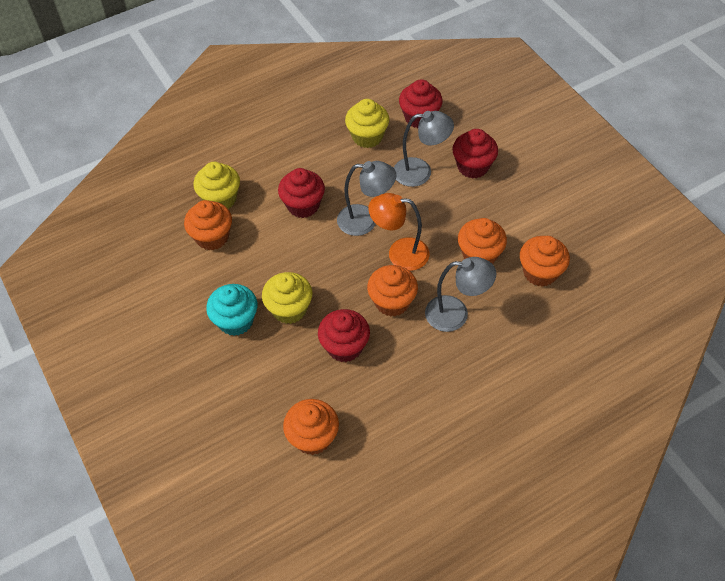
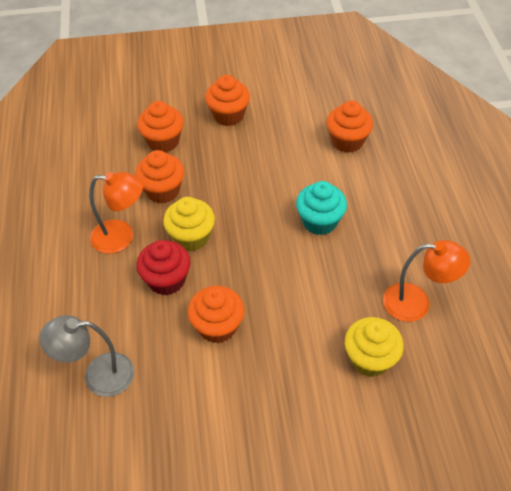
grey lamp: [337,161,396,236] [394,111,454,187] [425,257,496,332] = 3 -> [39,315,134,397] = 1
orange lamp: [368,193,430,271] = 1 -> [89,172,143,254] [383,240,470,322] = 2
red cupcake: [278,168,325,218] [318,309,370,362] [399,79,443,128] [452,129,498,178] = 4 -> [136,240,191,295] = 1
yellow cupcake: [193,162,240,209] [262,272,312,324] [345,99,389,148] = 3 -> [163,197,215,251] [345,317,404,377] = 2

